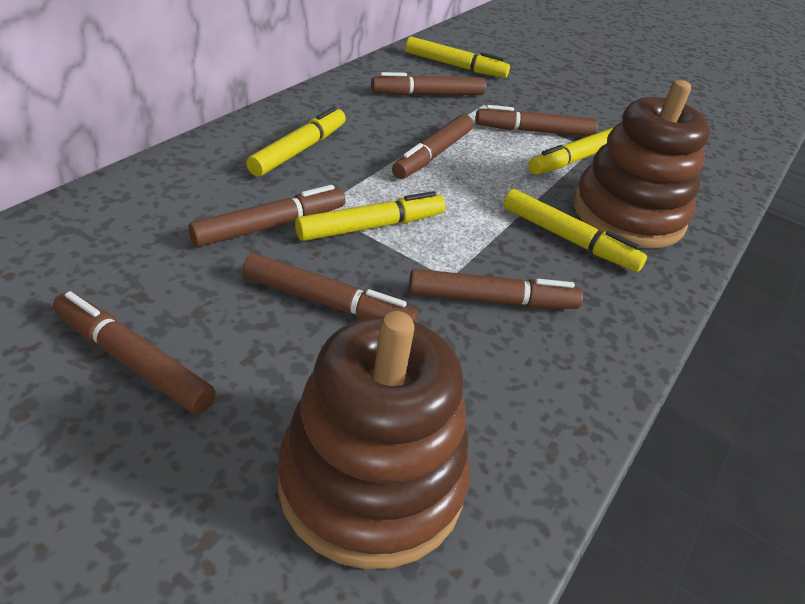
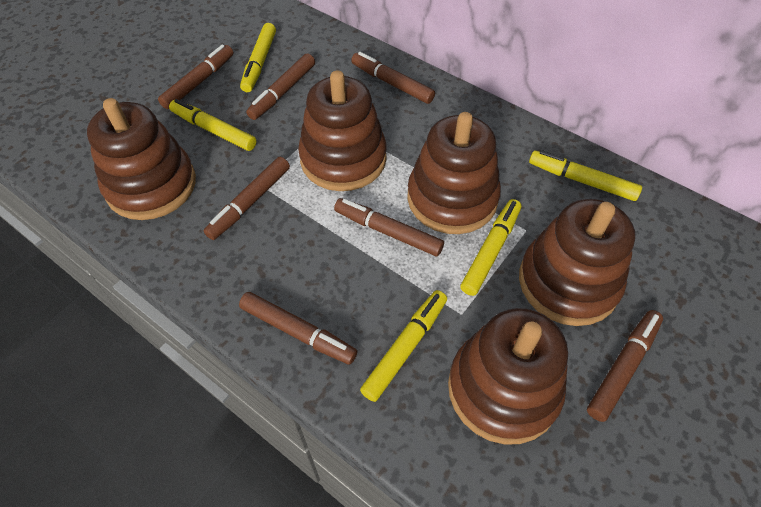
brown stacking toy: [278,311,470,569] [573,80,710,248] = 2 -> [87,98,196,220] [298,70,387,191] [407,112,501,234] [448,308,568,445] [519,199,635,326] = 5

